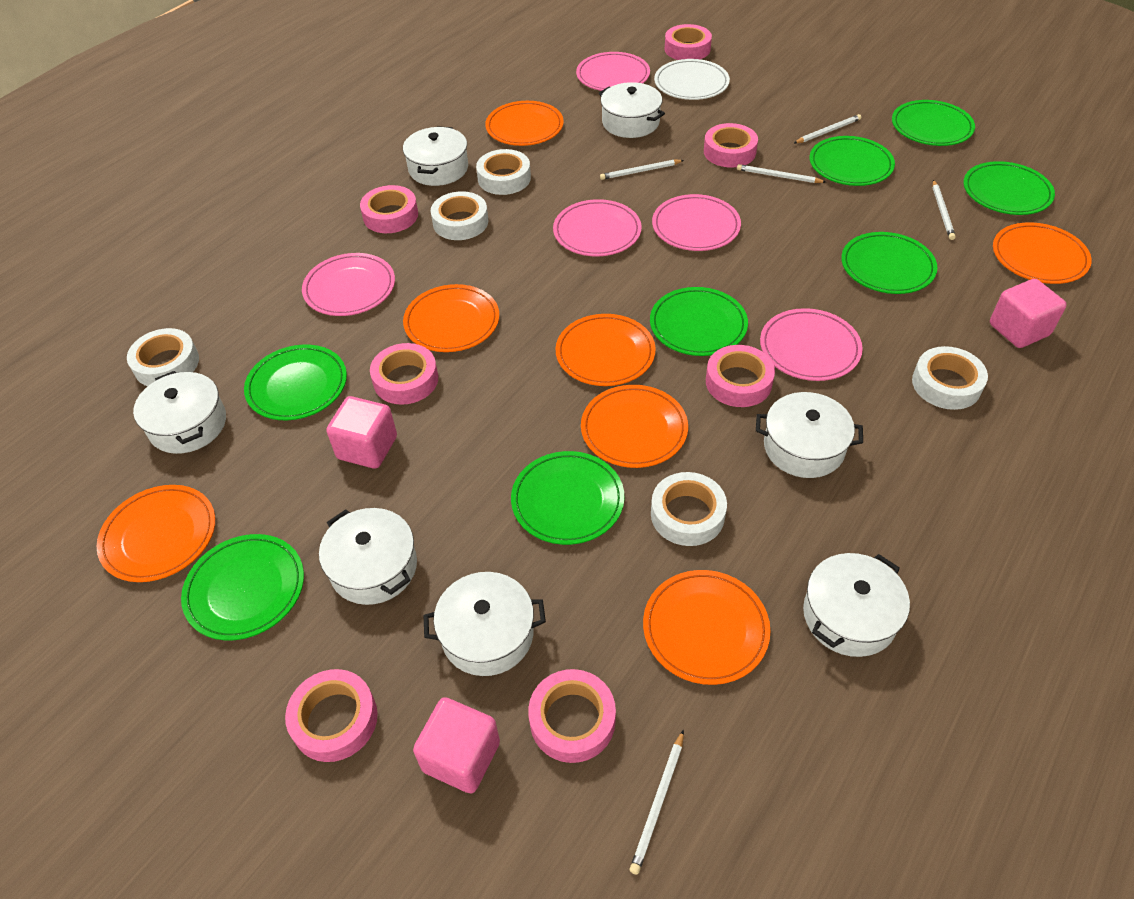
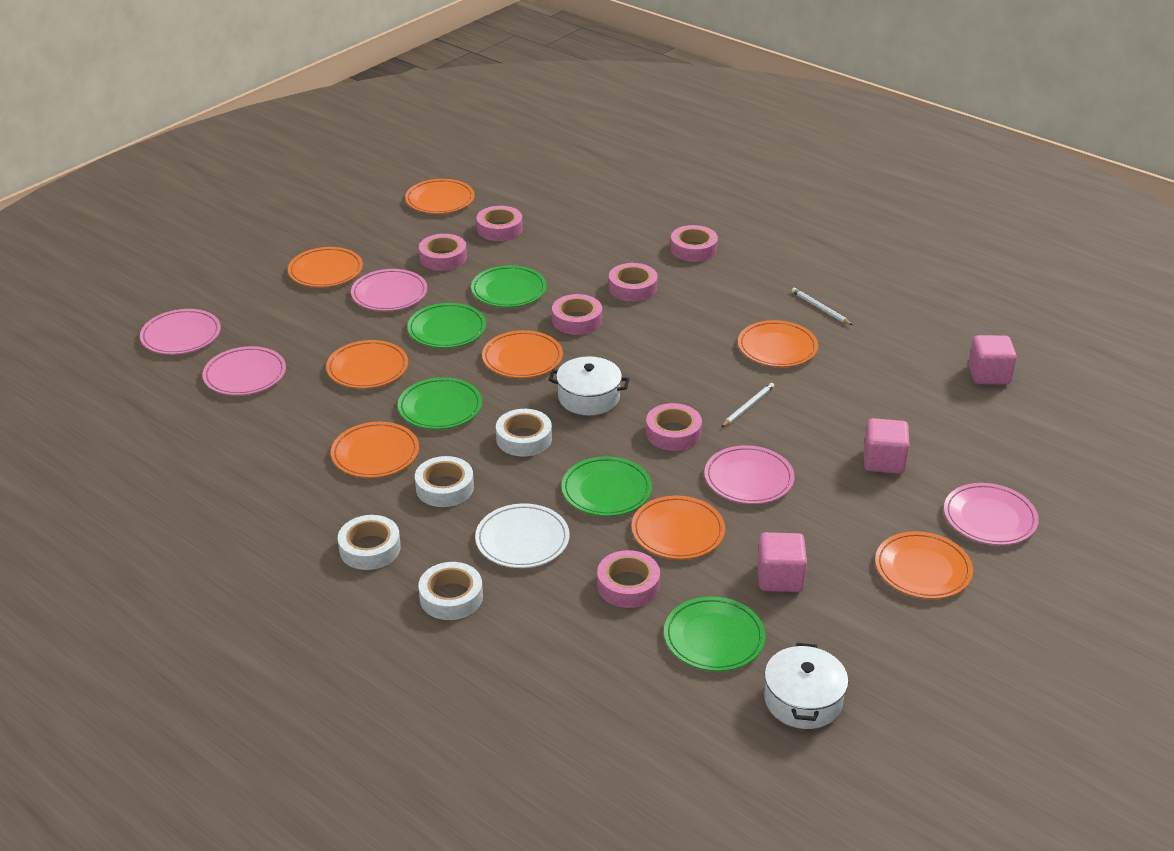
green plate: [181,534,304,640] [244,345,347,420] [511,451,624,545] [650,287,748,356] [809,136,895,186] [841,232,938,294] [892,100,975,146] [963,161,1055,215] = 8 -> [398,377,482,430] [407,303,486,348] [471,265,547,308] [561,456,652,516] [664,596,765,671] = 5
orange plate: [97,485,215,582] [403,284,499,352] [485,101,564,146] [556,314,656,386] [581,385,688,468] [643,570,770,685] [993,222,1092,284] = 7 -> [288,247,363,287] [326,340,408,389] [331,422,419,478] [405,179,475,214] [482,330,563,378] [632,496,725,559] [738,320,818,367] [875,531,973,599] = 8
white pencil: [600,160,684,180] [630,730,684,875] [737,164,826,183] [794,114,861,143] [933,180,956,240] = 5 -> [721,383,774,427] [792,288,852,325] = 2
white pot: [133,371,226,454] [319,508,417,605] [403,126,468,186] [423,572,546,676] [599,82,665,138] [756,392,863,478] [803,553,910,657] = 7 -> [549,356,629,415] [764,643,848,729] = 2
white tape: [127,328,199,386] [431,191,488,240] [476,149,531,195] [651,472,727,546] [912,346,988,410] = 5 -> [338,515,401,570] [415,456,474,507] [418,562,483,620] [496,409,552,457] = 4

